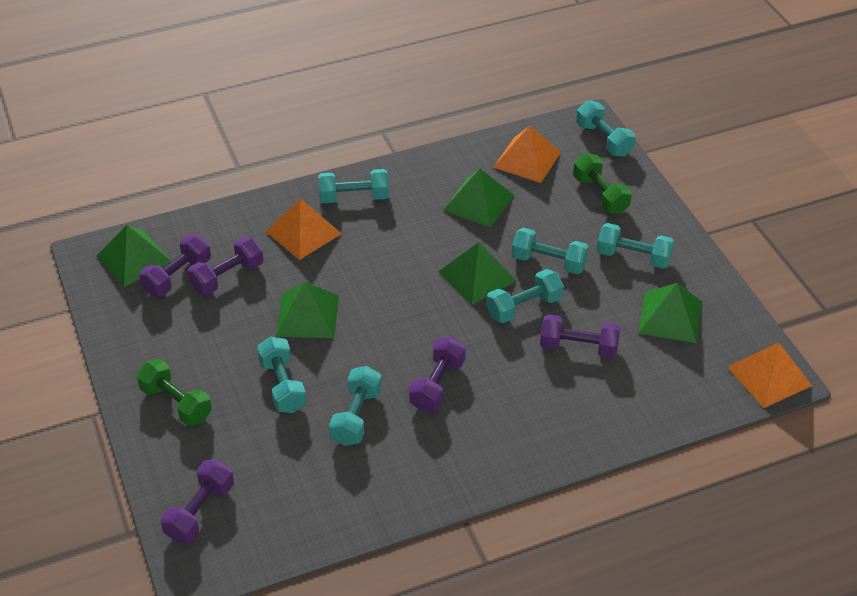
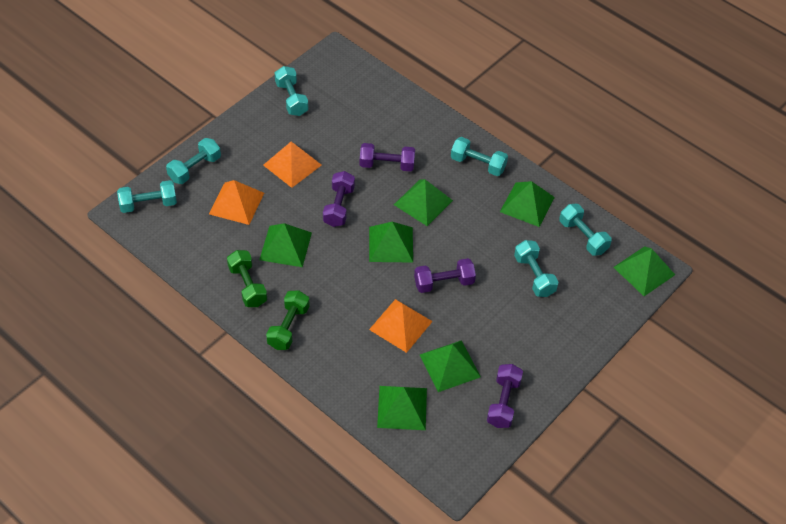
green pyramid: [96,225,172,287] [276,282,339,338] [438,242,517,305] [443,169,514,228] [638,283,702,343] = 5 -> [259,223,312,267] [369,222,413,263] [377,386,427,430] [394,179,453,226] [420,340,481,392] [500,181,555,227] [613,246,675,296] = 7
purple dumbbell: [139,235,211,296] [161,460,234,543] [188,237,264,295] [409,337,466,411] [540,314,621,358] = 5 -> [323,171,355,227] [360,143,415,172] [414,258,476,293] [487,364,523,428] = 4
turquoise dumbbell: [257,337,307,413] [318,169,389,203] [329,366,382,446] [486,269,564,323] [512,228,589,274] [576,101,636,157] [597,223,674,269] = 7 -> [117,180,177,213] [166,138,221,184] [275,66,309,116] [451,137,508,176] [514,240,558,297] [559,204,612,256] = 6

